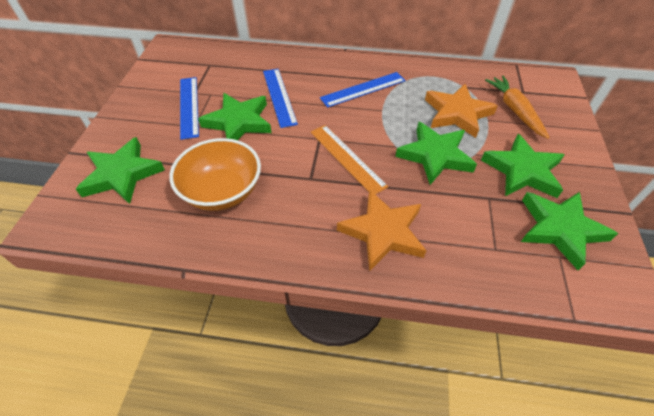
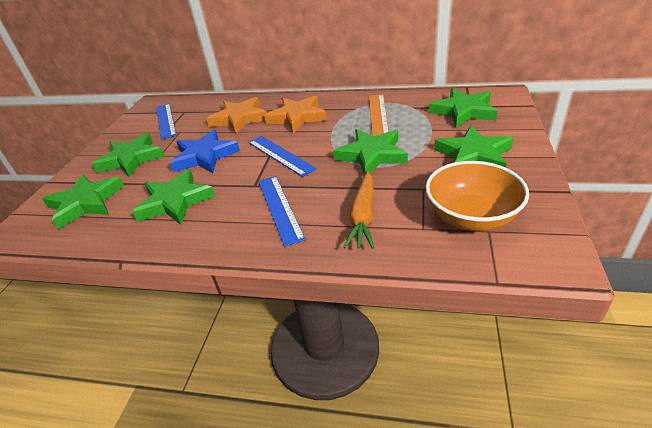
blue star: none = 0 -> [170,130,240,173] = 1
green star: [76,137,165,204] [198,93,272,140] [395,122,477,185] [481,134,564,198] [521,192,618,270] = 5 -> [42,174,124,229] [92,133,164,177] [132,169,215,225] [333,129,408,175] [429,88,498,128] [434,126,514,168] = 6

